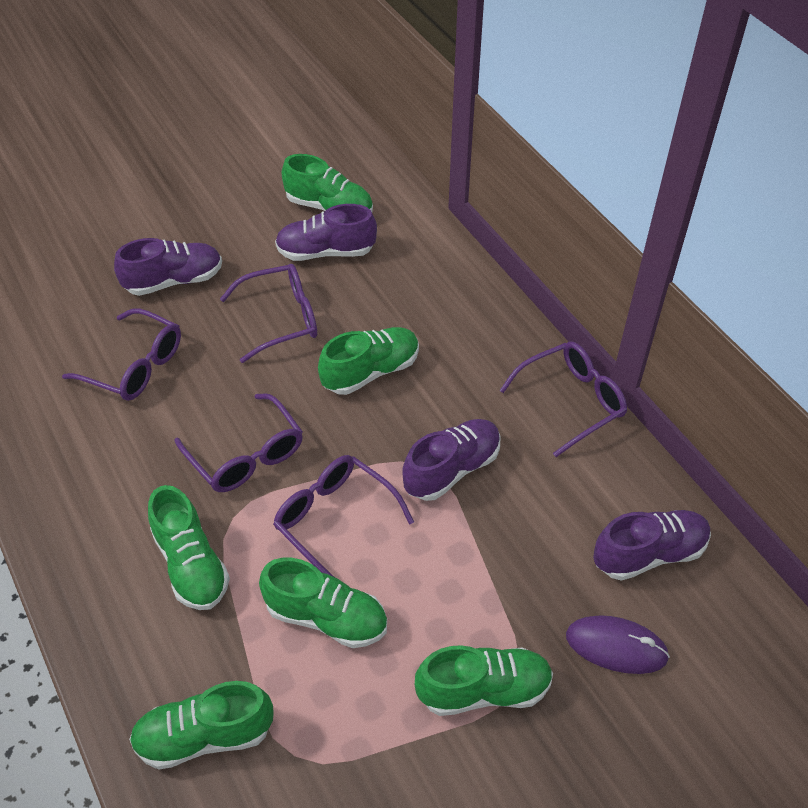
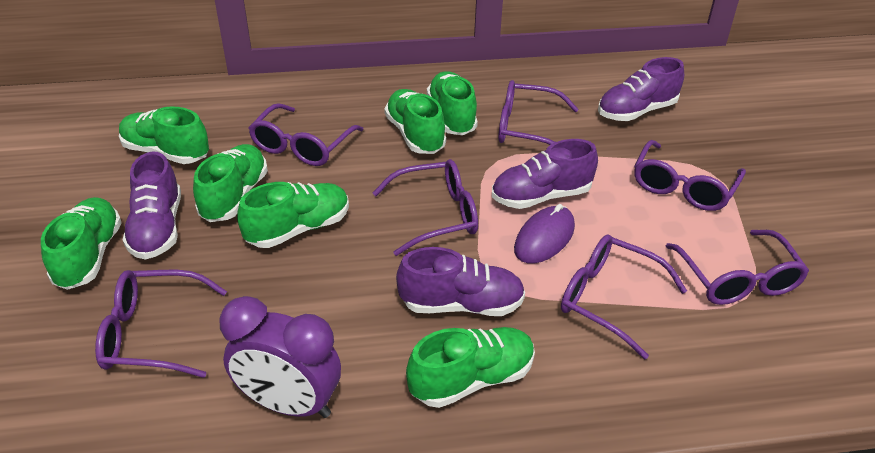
green shoe: [129,681,274,770] [148,485,230,610] [259,558,387,648] [282,154,373,212] [318,327,419,395] [415,645,553,716] = 6 -> [41,197,122,290] [119,106,209,164] [193,144,268,222] [237,182,349,248] [385,89,446,154] [406,327,535,408] [427,71,478,135] = 7
purple clock: none = 0 -> [219,296,341,418] = 1
purple glasses: [62,308,181,401] [174,393,303,492] [220,264,317,363] [273,455,414,577] [499,342,627,457] = 5 -> [95,270,227,378] [248,103,364,166] [373,159,478,256] [498,80,579,145] [561,235,687,359] [634,140,746,211] [666,230,809,305] = 7

